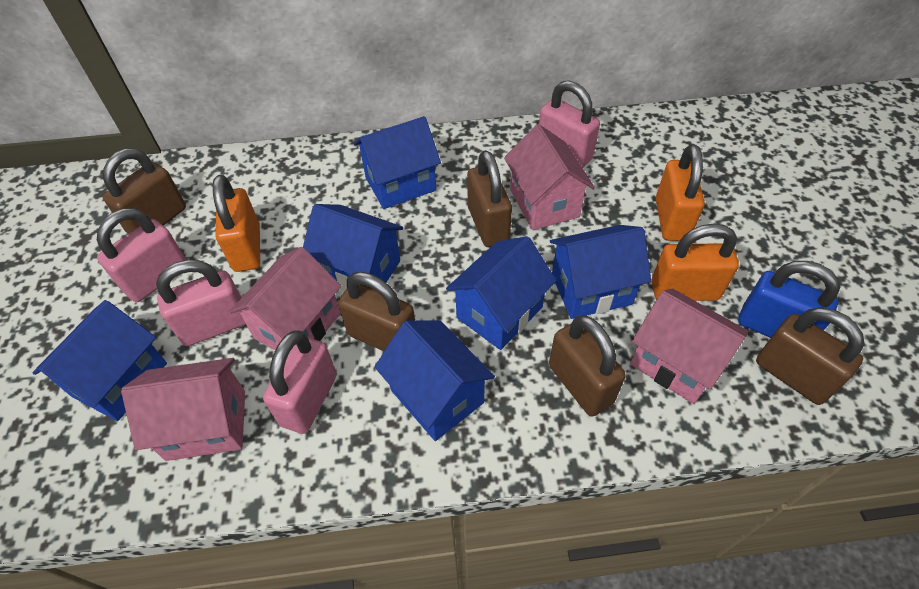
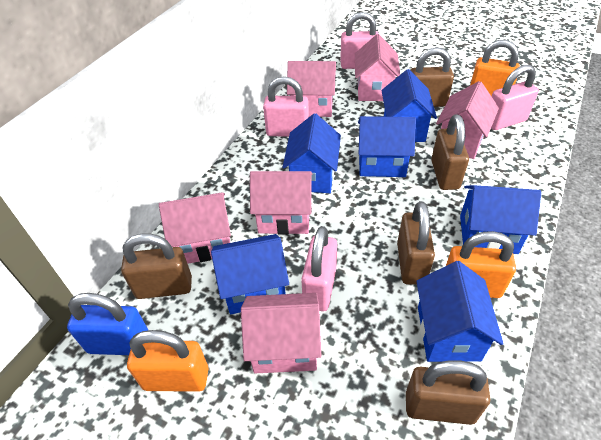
pink house: [121,358,245,461] [229,247,341,350] [504,124,595,230] [630,288,748,404] = 4 -> [159,193,231,264] [241,293,322,373] [250,171,312,235] [287,61,336,117] [355,34,400,101] [436,81,499,159] = 6

